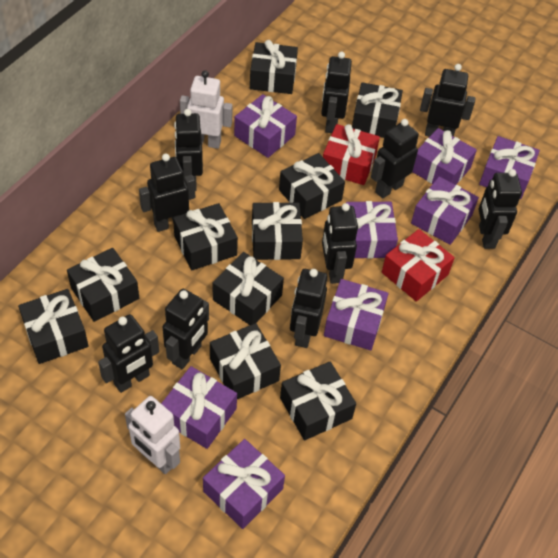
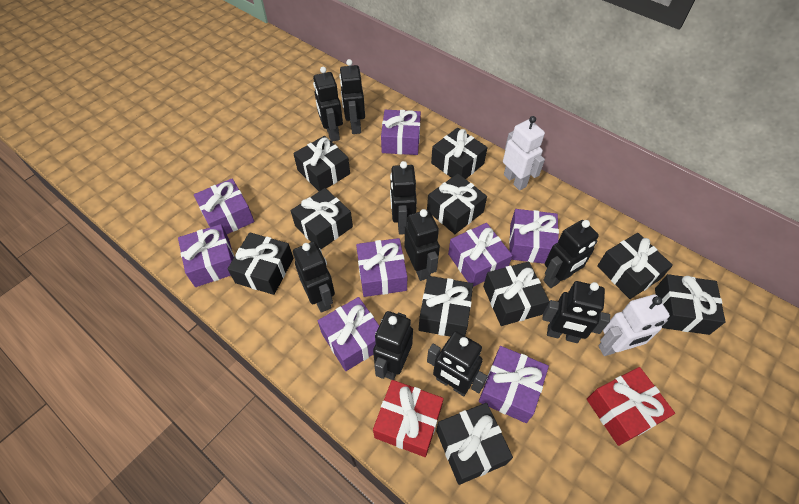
black robot: [98,314,159,393] [139,154,195,232] [163,289,209,369] [174,109,203,191] [290,269,328,348] [321,52,352,133] [322,203,358,284] [371,119,419,199] [420,64,476,137] [479,169,522,249] = 10 -> [293,241,335,313] [313,67,343,142] [339,59,365,134] [373,311,413,380] [390,161,417,235] [405,209,440,281] [427,331,488,396] [542,281,610,343] [543,220,599,288] = 9

